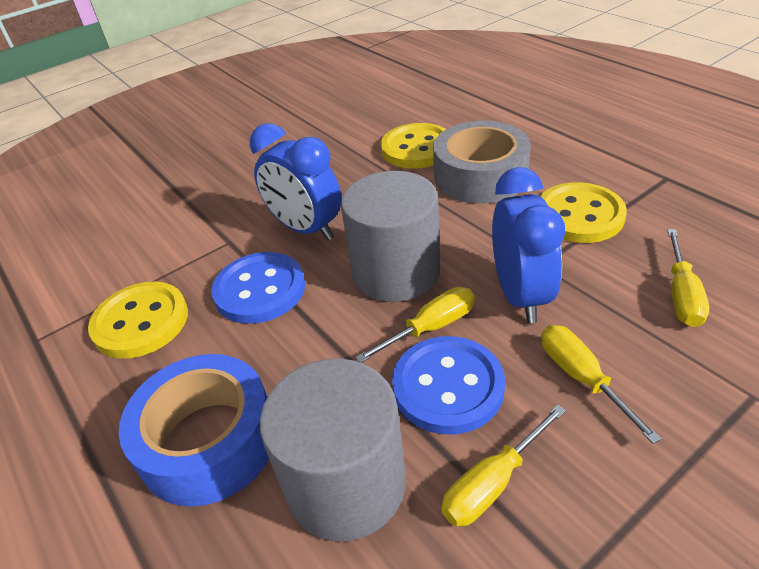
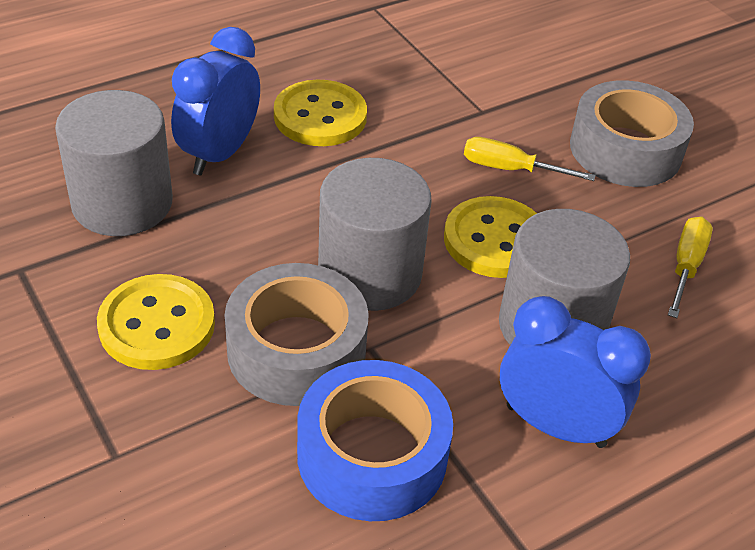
blue button: [211,252,305,324] [392,336,505,434] = 2 -> none = 0
grey cylinder: [260,359,406,541] [341,171,440,302] = 2 -> [55,90,173,236] [318,158,432,311] [499,209,630,345] = 3
grey tape: [433,121,531,204] = 1 -> [225,263,369,406] [570,80,694,187] = 2
yellow screwdriver: [355,287,475,363] [441,404,566,527] [541,325,662,444] [667,229,709,327] = 4 -> [464,137,596,181] [668,217,713,318] = 2

